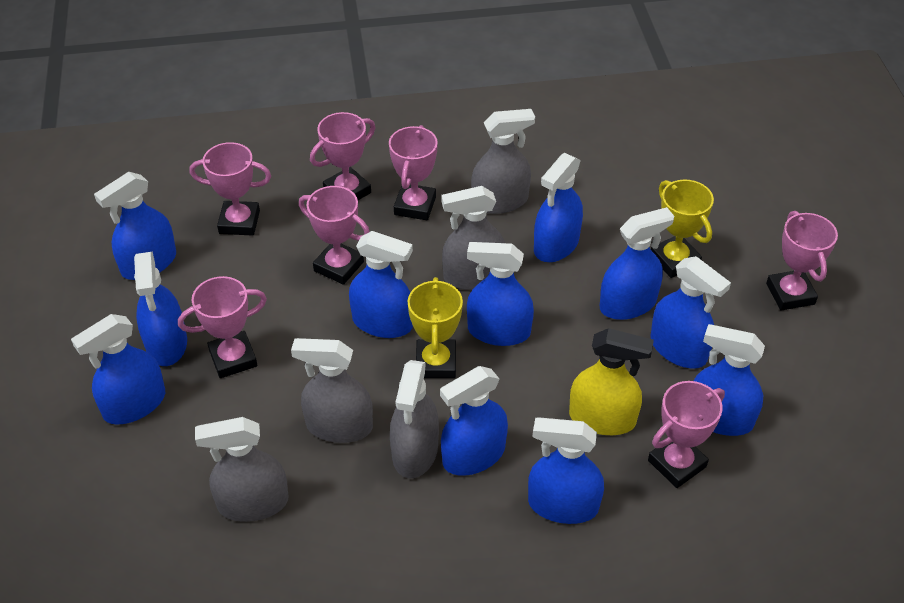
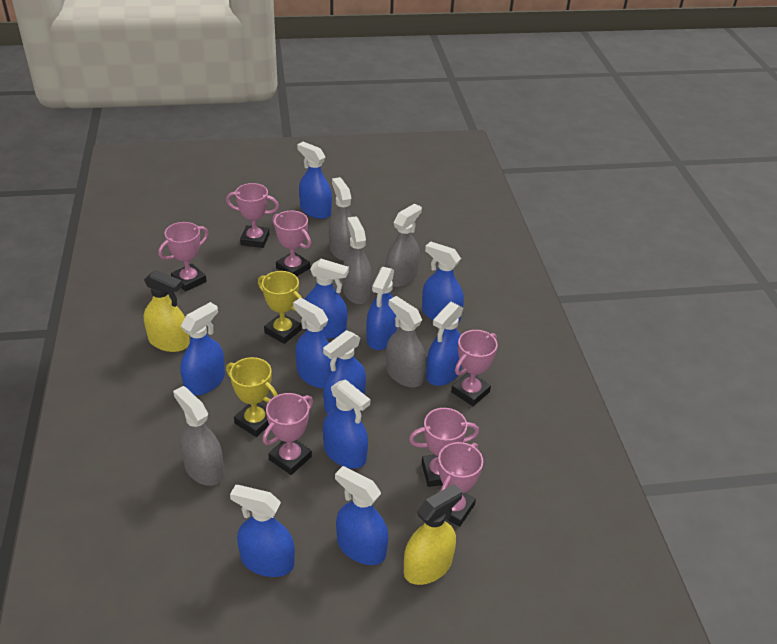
yellow spray bottle: [569,328,654,435] = 1 -> [144,270,190,352] [404,484,462,585] = 2

